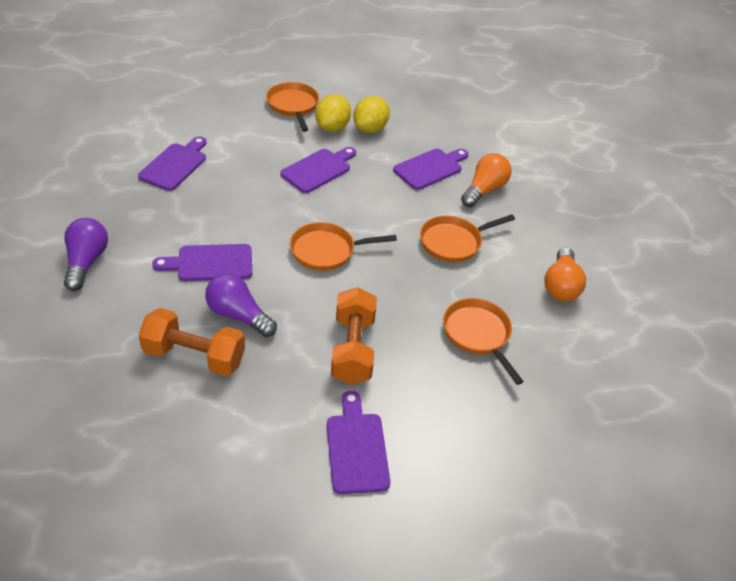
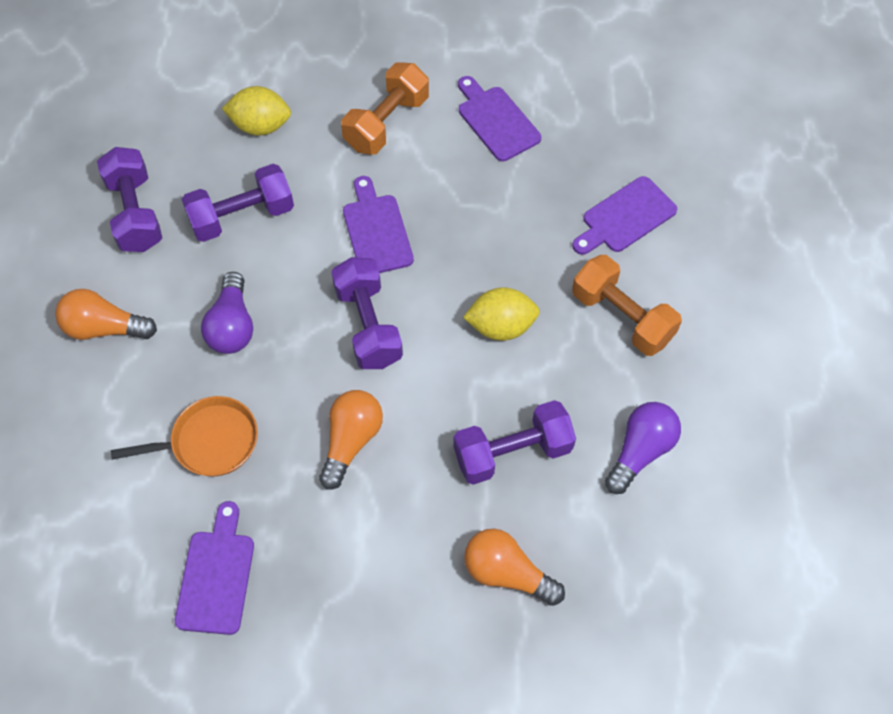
orange light bulb: [461,153,512,207] [544,247,586,301] = 2 -> [55,289,157,340] [319,390,383,490] [464,529,565,606] = 3
orange pan: [266,82,319,132] [290,222,397,271] [420,214,515,262] [443,298,524,385] = 4 -> [111,396,258,477] = 1
purple cutting board: [138,136,206,191] [152,244,252,281] [280,147,356,193] [327,391,390,494] [393,149,468,190] = 5 -> [175,501,254,635] [343,176,414,273] [458,76,541,161] [572,176,677,255] = 4
purple dumbbell: none = 0 -> [97,147,162,252] [181,164,294,242] [331,257,403,369] [453,400,576,485] = 4

